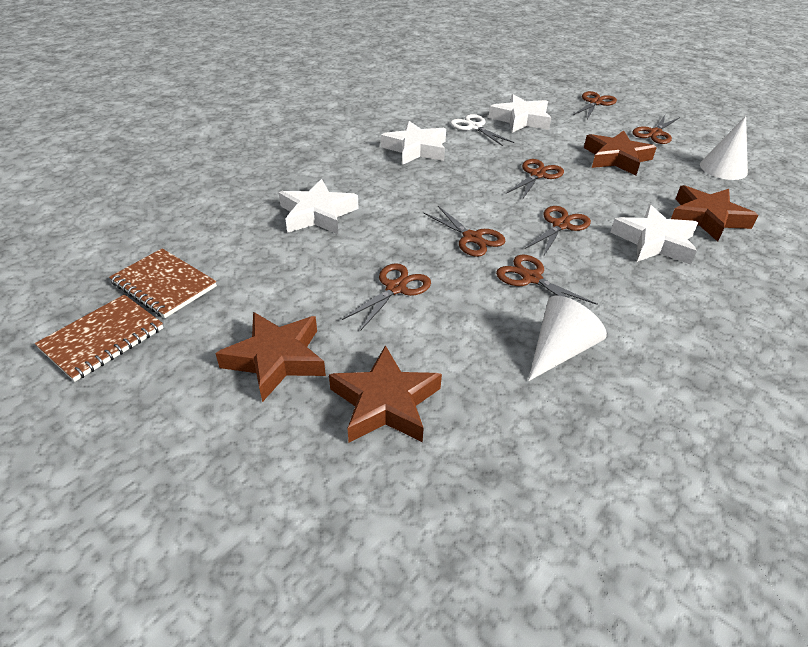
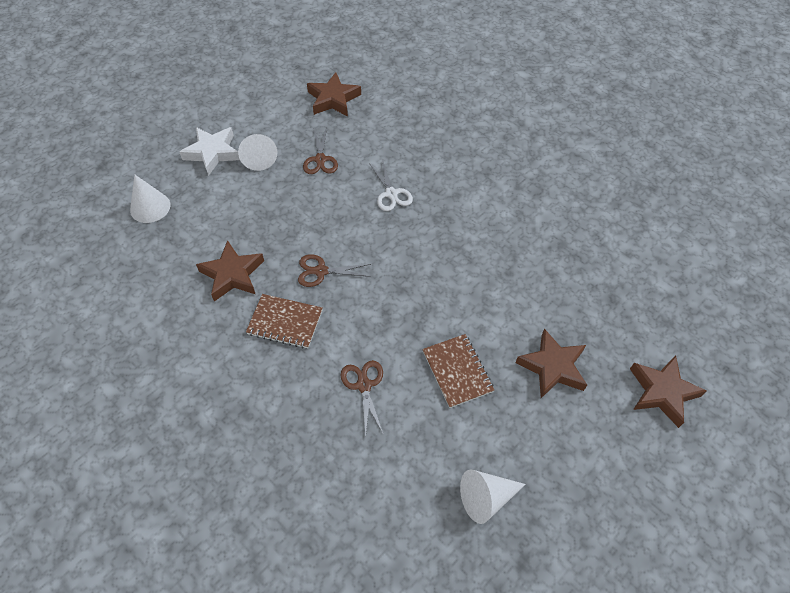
brown scissors: [342,263,431,330] [423,206,505,257] [496,255,598,305] [506,159,564,200] [525,206,591,257] [573,91,617,119] [632,115,680,144] = 7 -> [298,254,371,287] [303,127,338,174] [341,360,383,436] = 3
white cone: [528,296,607,381] [700,116,748,180] = 2 -> [130,174,170,223] [238,134,277,171] [460,470,526,524] = 3
white star: [279,179,359,234] [381,121,446,165] [489,94,551,133] [610,204,698,265] = 4 -> [180,127,240,176] = 1

